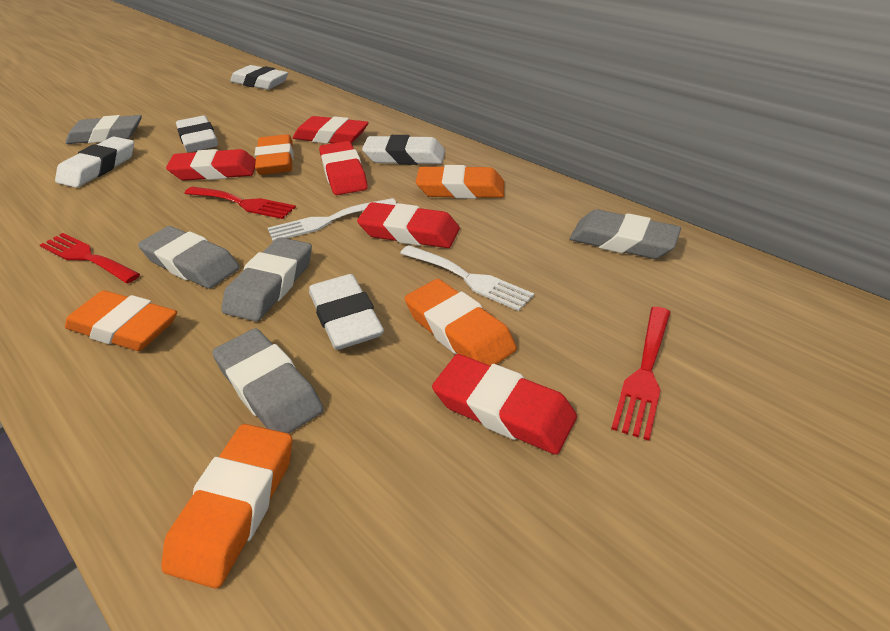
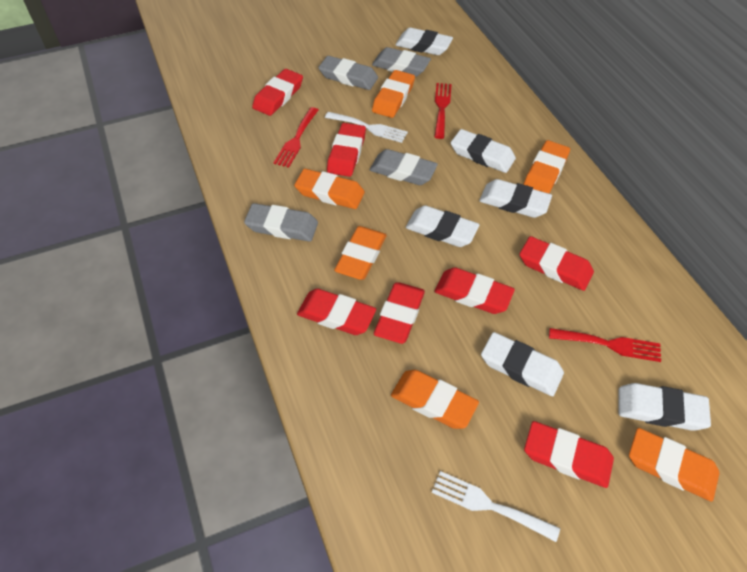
grey eraser: [65,115,142,144] [138,226,240,289] [212,328,324,433] [221,237,312,321] [570,210,681,259] = 5 -> [244,203,318,242] [318,56,378,90] [370,149,438,185] [372,47,431,77] = 4
orange eraser: [65,290,177,351] [161,424,292,589] [255,134,294,175] [405,279,517,366] [416,165,504,199] = 5 -> [294,169,365,209] [334,226,387,280] [372,70,415,118] [391,370,479,429] [523,140,570,193] [629,428,719,502] = 6
red eraser: [166,149,256,181] [293,116,369,144] [319,141,368,195] [357,202,460,248] [432,354,577,455] = 5 -> [252,69,303,116] [297,289,376,335] [327,123,366,177] [374,282,425,344] [435,267,515,314] [519,236,594,291] [524,421,614,488] = 7
white eraser: [55,137,134,188] [176,115,218,152] [230,65,288,90] [309,274,384,350] [362,135,445,165] = 5 -> [395,28,453,55] [406,205,480,247] [451,129,516,173] [479,179,552,218] [481,332,564,396] [618,383,711,431] = 6

